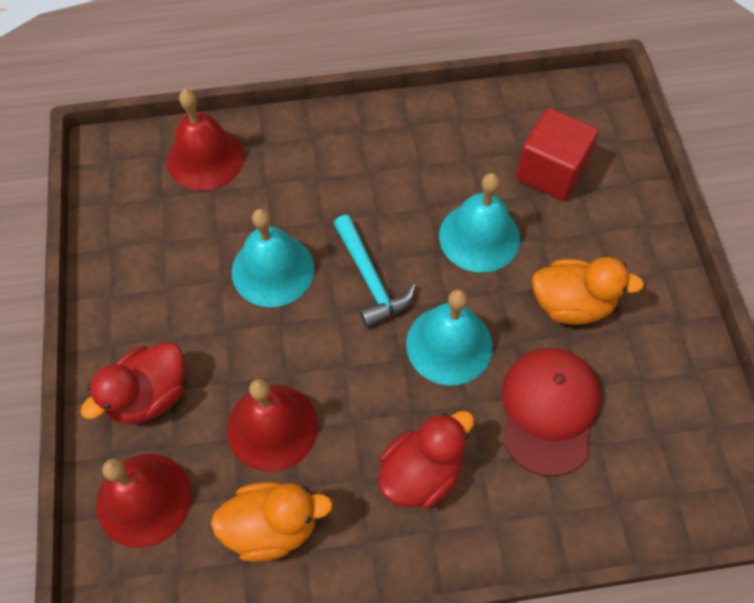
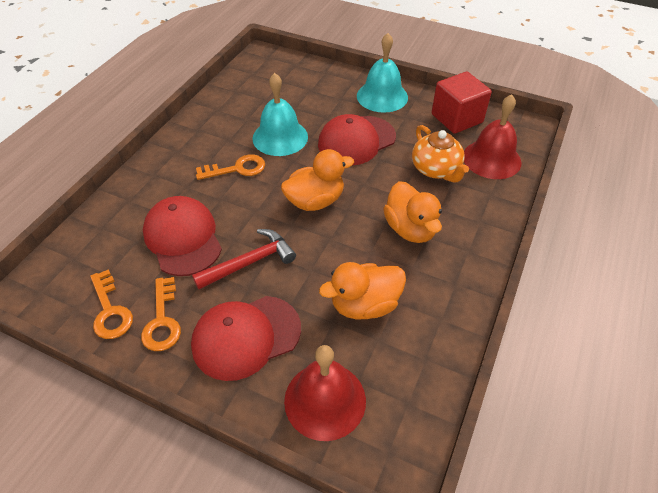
orange duck: [211,482,333,562] [532,257,644,325] = 2 -> [281,149,354,211] [319,262,406,319] [383,181,442,243] = 3
orange key: none = 0 -> [90,269,133,339] [141,277,181,351] [196,154,265,180] = 3
orange teapot: none = 0 -> [412,125,469,183] = 1
red bell: [96,454,192,548] [167,89,244,191] [227,379,318,472] = 3 -> [284,345,366,441] [464,94,522,179] = 2
red cap: [502,348,601,476] = 1 -> [143,196,222,276] [191,296,301,381] [318,114,396,165] = 3
red duck: [80,342,185,424] [378,411,474,509] = 2 -> none = 0
red hammer: none = 0 -> [192,229,296,289] = 1
turquoise bell: [232,209,314,307] [406,289,493,385] [439,173,520,273] = 3 -> [252,73,308,156] [357,33,408,113] = 2
turquoise hammer: [334,215,416,328] = 1 -> none = 0

